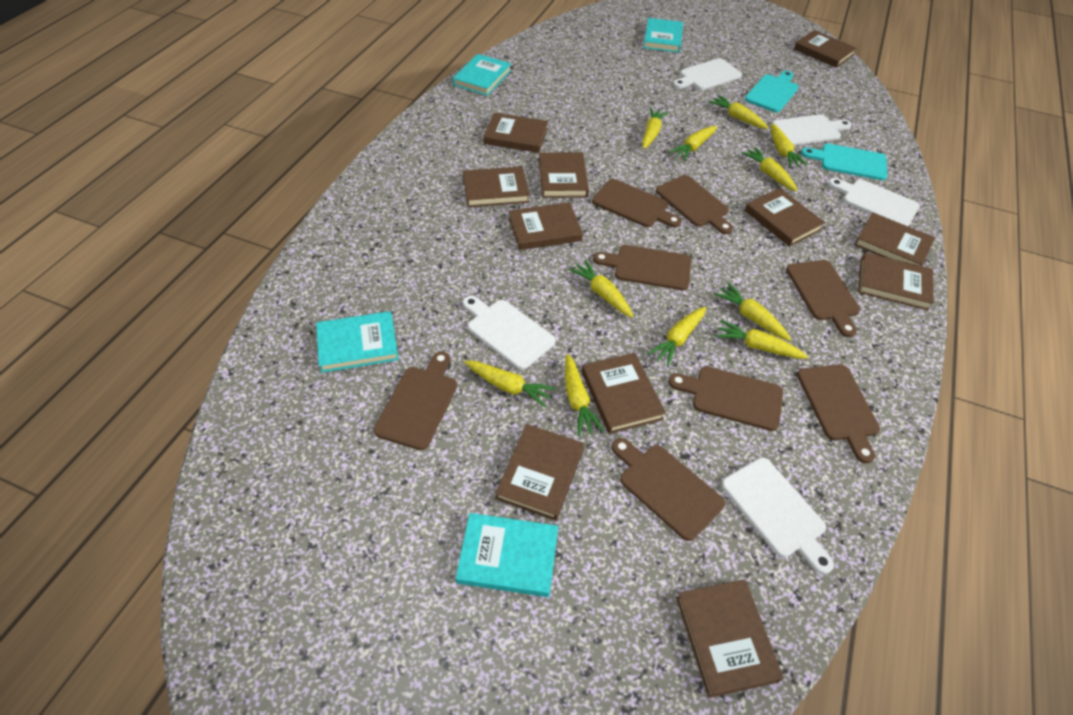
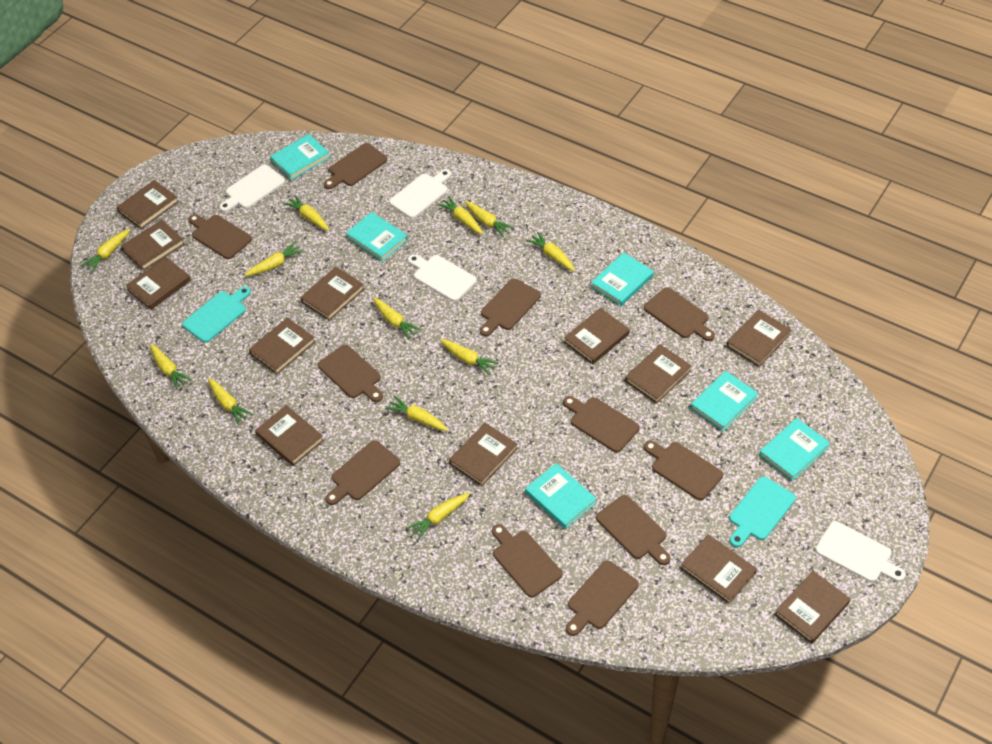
brown book: [463,166,529,207] [483,113,548,153] [495,424,584,521] [509,202,583,250] [539,152,589,198] [582,353,666,434] [676,580,784,698] [745,188,825,247] [794,30,857,68] [854,212,935,266] [858,252,934,310] = 11 -> [117,180,179,229] [121,220,185,271] [126,256,191,310] [249,317,315,374] [255,405,324,466] [300,267,364,321] [449,423,518,486] [564,308,630,364] [625,344,692,404] [680,534,757,604] [726,310,792,367] [774,571,850,644] = 12
brown cutting board: [374,351,457,450] [592,179,682,227] [593,245,691,290] [612,438,725,541] [656,175,733,234] [669,366,783,431] [786,260,860,337] [797,364,880,464] = 8 -> [188,214,252,259] [318,344,383,402] [324,143,387,189] [325,440,400,505] [480,279,541,336] [492,524,562,597] [563,396,640,452] [566,561,639,636] [596,495,671,565] [644,287,715,341] [644,440,723,500] = 11
turquoise book: [316,311,398,373] [453,54,511,96] [456,513,558,597] [643,18,683,53] = 4 -> [270,134,330,180] [346,212,408,262] [525,463,597,529] [591,252,654,306] [690,371,758,431] [759,418,830,481] = 6
white cutting board: [463,296,556,370] [673,58,742,90] [721,458,834,574] [772,114,852,145] [828,178,920,226] = 5 -> [219,164,285,212] [389,169,451,219] [408,254,477,301] [815,521,906,582] = 4
yellow carrot: [465,361,556,408] [565,354,604,436] [569,260,633,318] [642,108,668,149] [647,306,706,366] [669,126,717,161] [708,95,768,129] [714,283,792,341] [715,320,808,359] [741,147,798,192] [771,124,807,168] = 11 -> [81,229,130,272] [150,344,192,390] [208,378,253,425] [245,242,304,276] [283,195,329,231] [373,297,421,340] [385,396,448,431] [406,493,470,541] [437,196,483,234] [440,339,499,375] [465,201,514,237] [526,231,575,271] = 12

